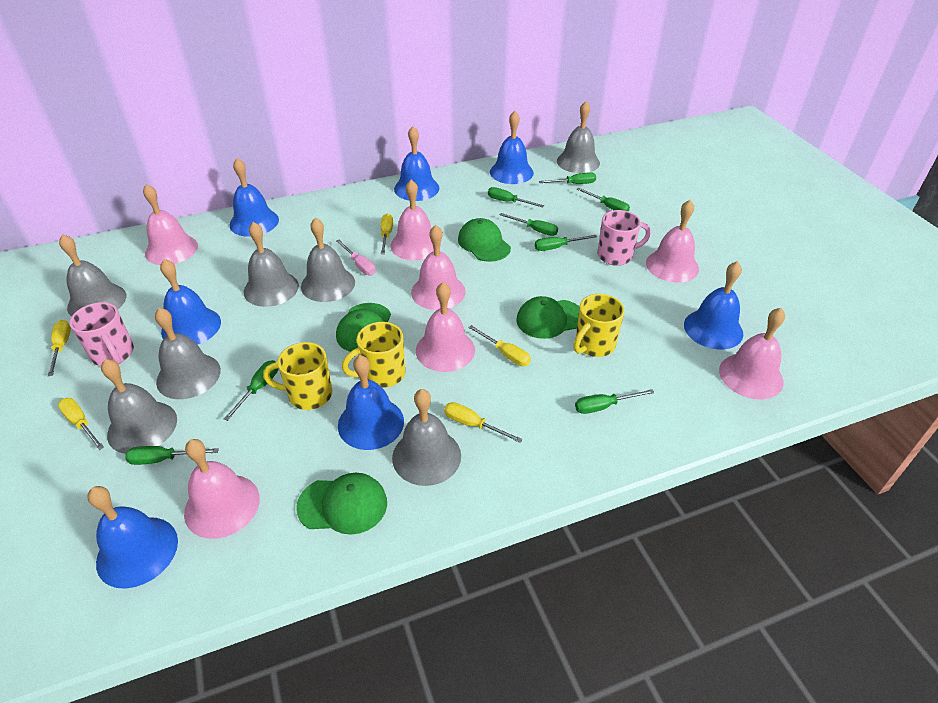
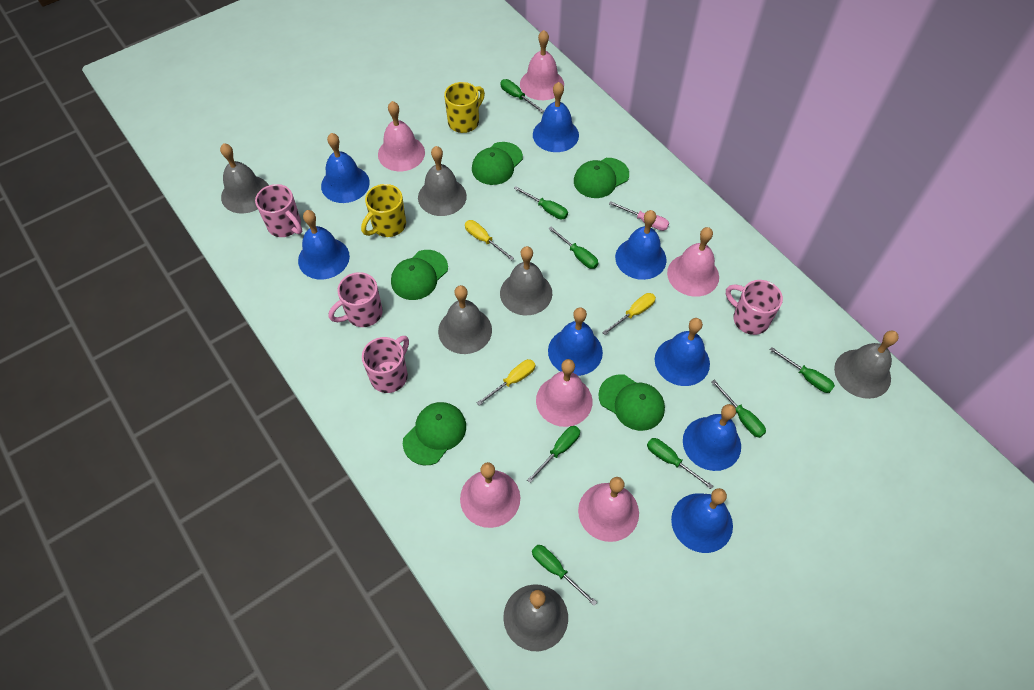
blue bell: [87,486,178,589] [160,259,221,345] [229,158,279,237] [338,355,404,450] [394,126,439,201] [490,111,534,184] [684,261,743,349] = 7 -> [298,210,350,280] [321,133,370,203] [533,82,579,152] [548,307,603,376] [615,210,667,280] [655,318,710,386] [671,488,733,553] [683,404,741,471] = 8
green cap: [296,473,387,535] [336,303,391,352] [458,218,511,262] [516,296,580,339] = 4 -> [391,250,448,300] [403,402,466,465] [472,142,523,185] [574,158,629,198] [598,374,665,431] = 5
grey bell: [59,234,126,317] [101,359,177,454] [155,308,221,399] [244,222,299,307] [301,217,355,302] [392,389,461,486] [557,101,600,173] = 7 -> [220,143,269,213] [418,146,467,216] [438,285,492,354] [500,246,552,315] [503,584,568,651] [834,330,899,399] = 6
pink bell: [143,184,198,265] [184,439,260,539] [390,180,441,260] [411,225,466,310] [416,282,475,372] [646,200,699,283] [719,308,785,400] = 7 -> [378,101,425,171] [460,462,520,528] [520,30,564,100] [536,359,592,427] [578,477,639,542] [667,227,719,297] = 6
pink mug: [70,302,134,366] [598,210,651,266] = 2 -> [255,184,302,237] [329,272,383,327] [362,336,409,393] [726,280,783,335] = 4
yellow mug: [263,342,332,410] [342,322,405,388] [574,294,624,357] = 3 -> [361,184,406,237] [444,82,485,133] = 2
yellow screwdriver: [48,320,71,376] [58,398,104,450] [381,213,393,254] [444,402,523,443] [468,325,531,366] = 5 -> [465,220,514,261] [477,359,535,406] [602,293,656,335] = 3

